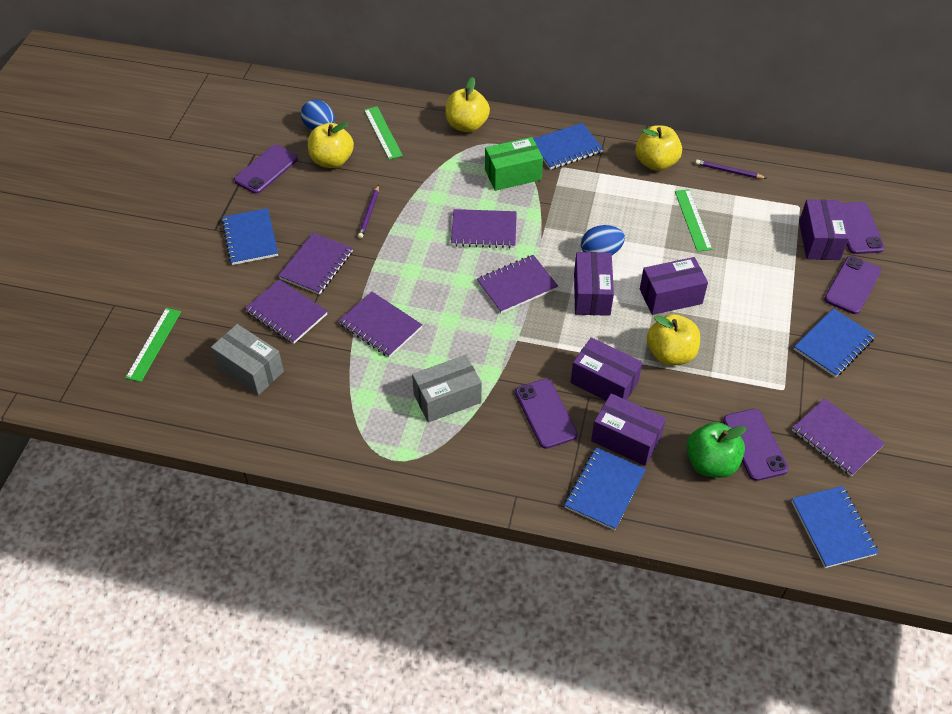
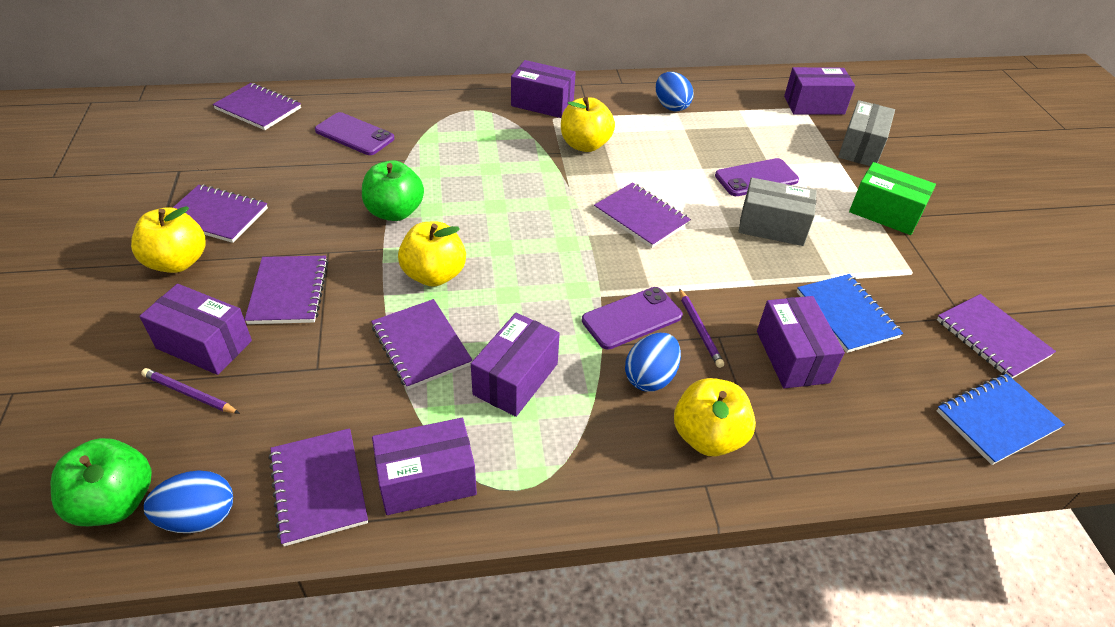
blue egg: [301,99,335,130] [581,225,625,255] = 2 -> [144,470,233,533] [625,333,681,392] [656,72,694,112] = 3
blue notebook: [221,208,278,265] [534,123,603,170] [564,447,646,530] [791,486,879,568] [794,308,876,377] = 5 -> [797,274,903,353] [937,374,1065,465] = 2
green apple: [686,422,747,478] = 1 -> [51,438,152,526] [362,160,424,221] = 2
green ruler: [125,308,181,382] [364,106,403,160] [675,189,712,252] = 3 -> none = 0
purple box: [571,337,643,400] [574,252,614,316] [591,393,666,466] [640,257,708,315] [799,199,849,260] = 5 -> [140,284,252,375] [372,418,477,515] [471,313,560,417] [511,60,576,118] [757,296,845,388] [784,67,855,115] = 6
purple notebook: [245,279,328,344] [278,233,353,295] [339,292,422,357] [451,209,517,249] [477,255,558,313] [792,398,885,476] = 6 -> [173,185,268,243] [213,83,301,130] [245,256,328,324] [269,428,368,546] [371,299,473,390] [594,183,691,248] [937,294,1056,378] = 7
purple phone: [234,145,298,194] [515,379,578,449] [723,409,789,481] [824,256,881,314] [841,202,885,254] = 5 -> [315,112,394,155] [582,287,683,350] [715,158,799,196] = 3

